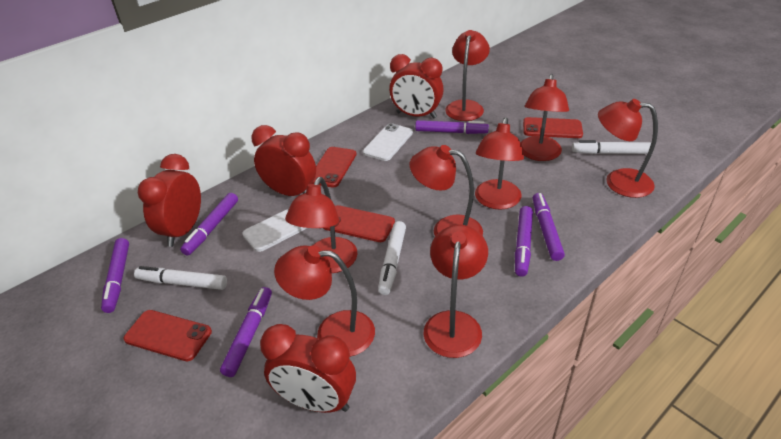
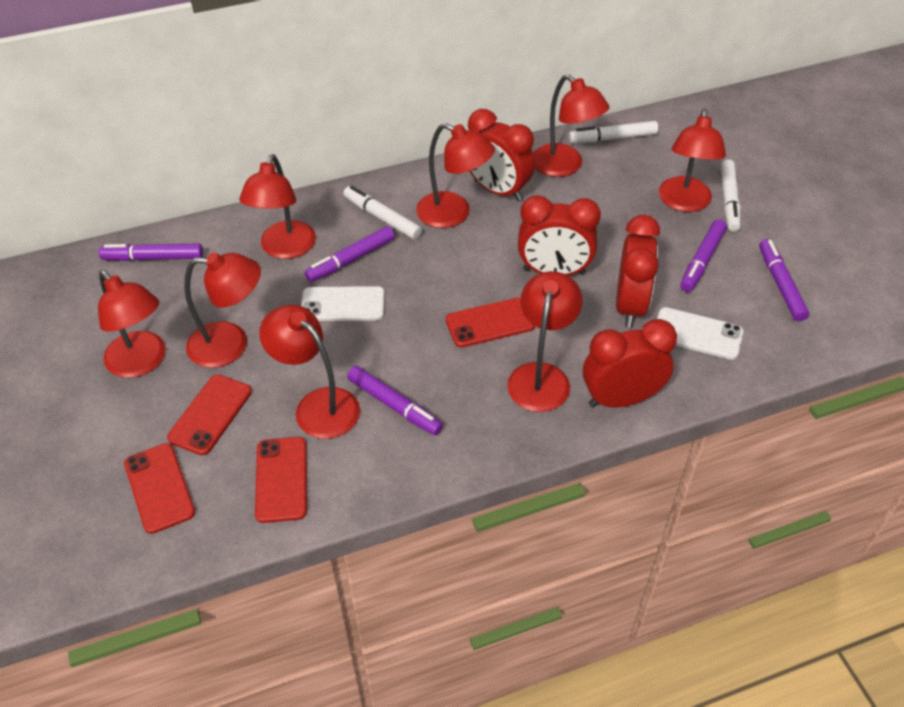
purple marker: [101,238,129,313] [180,193,238,255] [220,287,272,377] [415,120,489,134] [515,206,533,276] [533,193,565,261] = 6 -> [99,243,203,261] [305,226,395,282] [347,366,443,435] [680,219,727,292] [759,239,809,321] = 5

